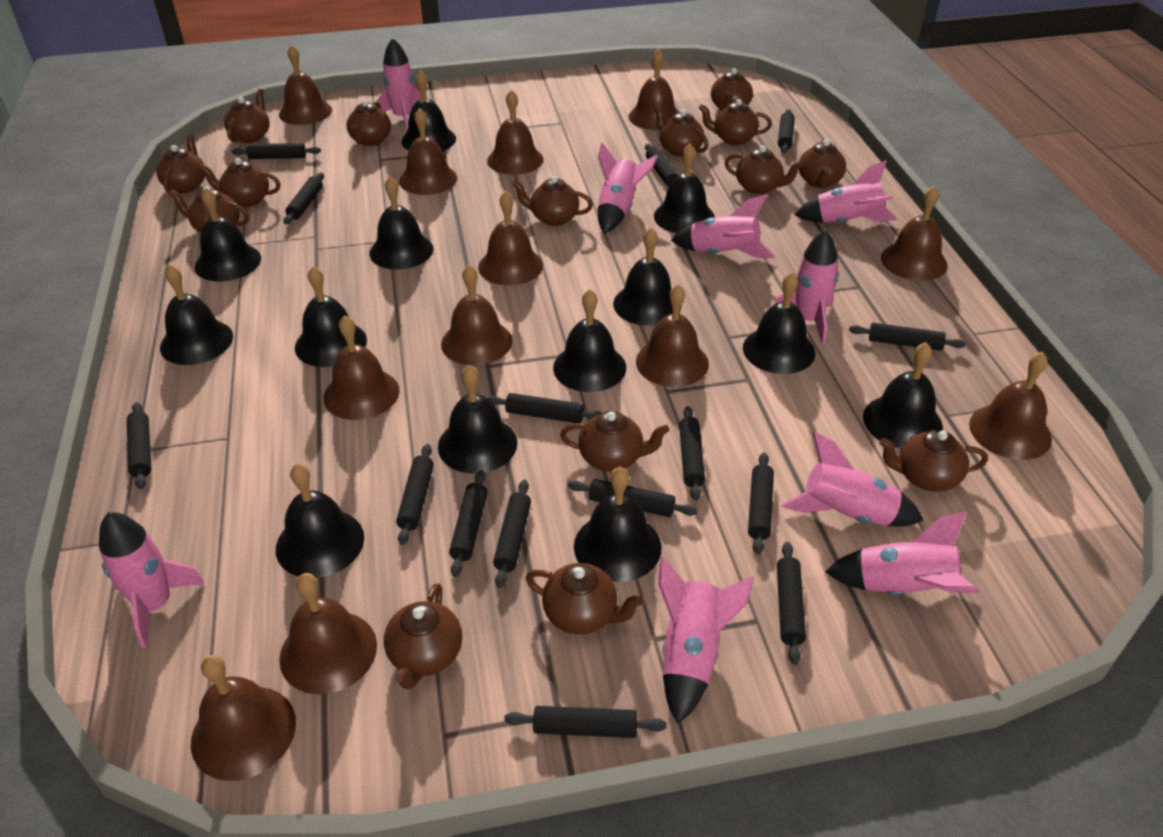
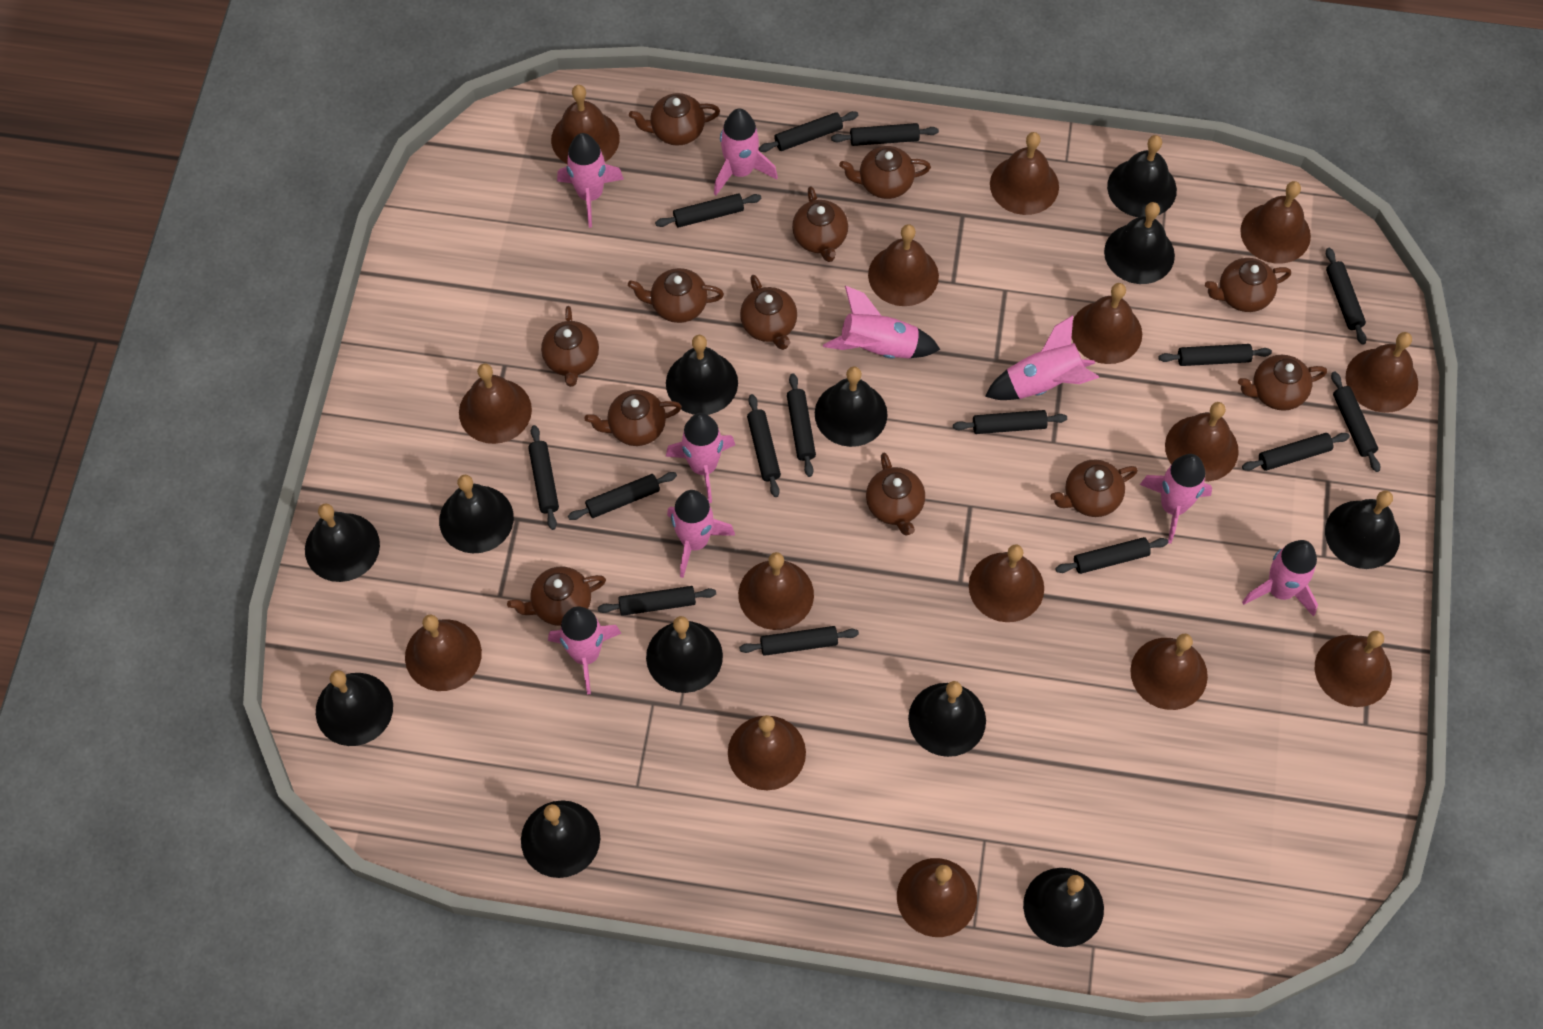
black bell: [160,265,233,365] [195,187,261,282] [276,463,364,578] [295,266,367,367] [369,177,433,270] [401,71,456,151] [438,365,517,474] [553,289,626,392] [574,467,662,582] [613,228,682,326] [654,144,715,233] [743,272,815,374] [863,342,943,449] = 13 -> [305,503,380,582] [316,670,393,746] [439,475,514,553] [521,800,600,878] [646,616,723,693] [666,335,738,415] [815,366,888,447] [908,681,986,757] [1023,868,1104,947] [1104,202,1175,284] [1107,135,1177,217] [1325,491,1400,569] = 12
brown bell: [191,655,296,781] [279,45,332,125] [279,573,377,695] [324,315,399,420] [399,108,457,195] [441,265,512,366] [478,191,543,285] [487,90,544,175] [628,49,679,130] [636,284,709,387] [881,186,948,281] [969,351,1052,460] = 12 -> [405,615,482,691] [459,364,532,444] [551,85,620,164] [728,715,806,790] [738,552,814,630] [868,224,939,306] [897,858,977,937] [969,545,1044,622] [990,132,1059,215] [1072,283,1142,364] [1130,634,1208,710] [1165,402,1239,482] [1240,181,1311,264] [1315,631,1392,707] [1345,332,1418,413] = 15
brown teapot: [156,134,205,193] [168,187,249,233] [199,158,280,207] [224,89,270,143] [346,100,391,146] [384,583,462,689] [512,176,593,226] [526,563,644,635] [560,411,669,471] [654,104,709,156] [699,99,772,145] [711,68,753,111] [724,146,803,194] [799,139,846,188] [879,430,988,492] = 15 -> [507,567,606,626] [541,306,599,387] [584,390,682,446] [628,268,724,323] [629,93,720,146] [740,275,797,350] [792,186,848,262] [839,146,931,199] [866,453,925,535] [1050,459,1138,517] [1205,258,1291,312] [1238,355,1327,411] = 12

